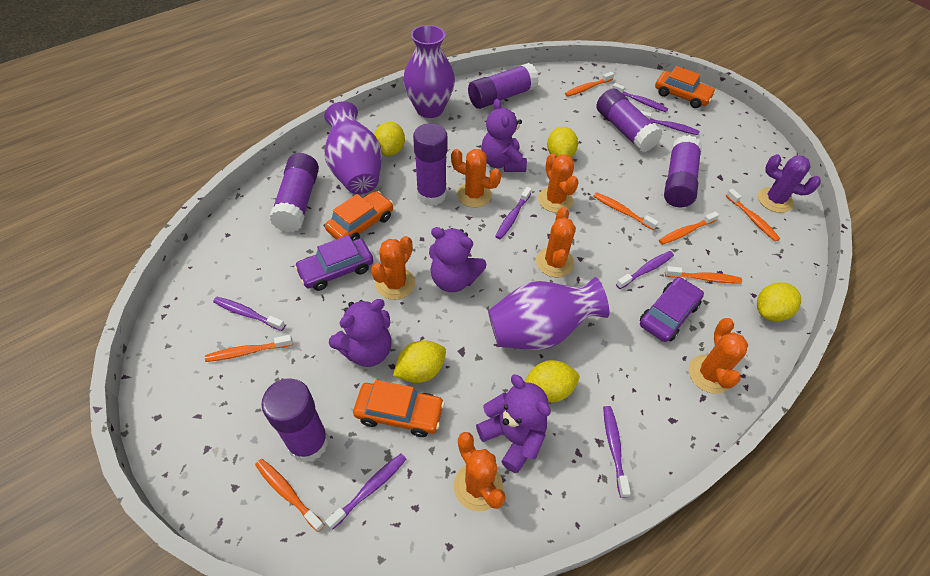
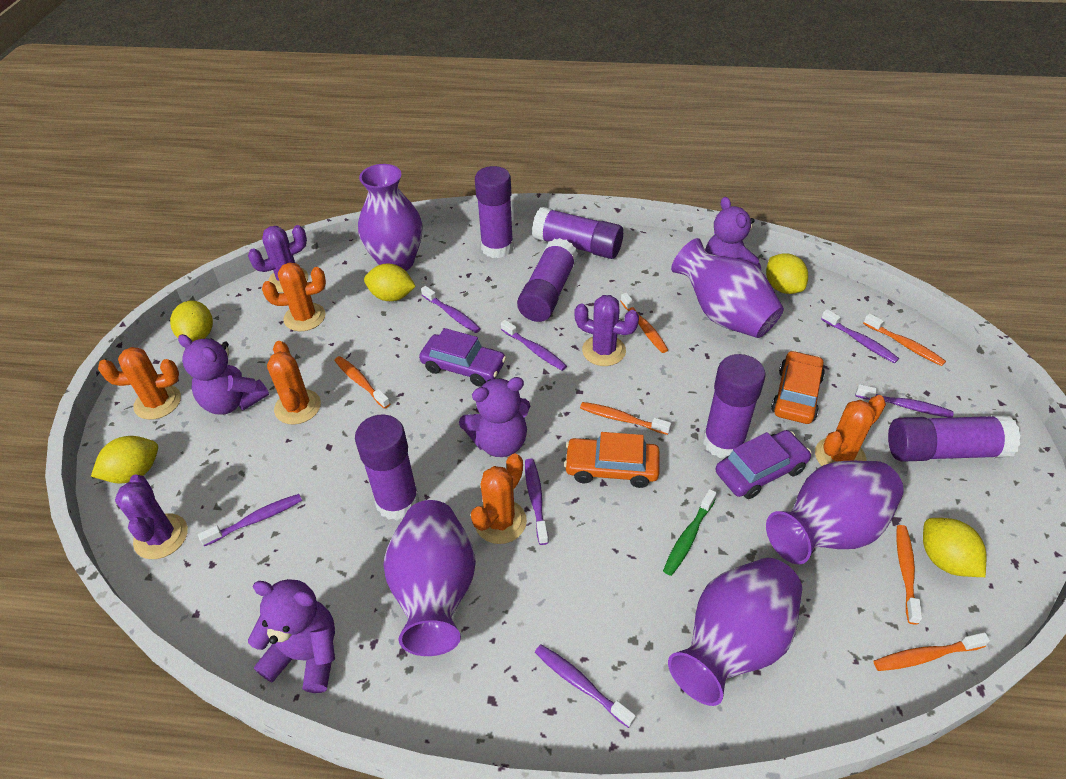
green toothbrush: none = 0 -> [663,489,717,576] = 1
orange cactus: [371,236,415,300] [451,149,501,207] [454,432,506,511] [536,207,576,277] [538,153,579,213] [689,318,748,394] = 6 -> [98,347,181,420] [262,262,326,331] [267,341,321,425] [471,454,527,544] [815,395,886,466] = 5
orange car: [325,191,393,241] [353,380,445,437] [655,66,716,108] = 3 -> [564,432,660,488] [771,350,825,424] = 2
orange toothbrush: [205,335,293,362] [255,459,324,532] [565,72,614,97] [593,192,659,230] [659,211,719,245] [665,266,742,283] [726,188,780,242] = 7 -> [334,356,390,409] [580,402,671,435] [621,293,668,353] [863,313,946,366] [874,632,990,671] [896,525,922,625] = 6
purple cactus: [758,154,821,213] = 1 -> [115,474,188,559] [248,225,308,293] [574,295,639,366] = 3
purple vase: [324,101,382,194] [403,25,455,118] [488,277,609,350] = 3 -> [358,164,423,271] [384,500,476,656] [668,558,802,706] [671,238,784,338] [766,460,904,564] = 5

